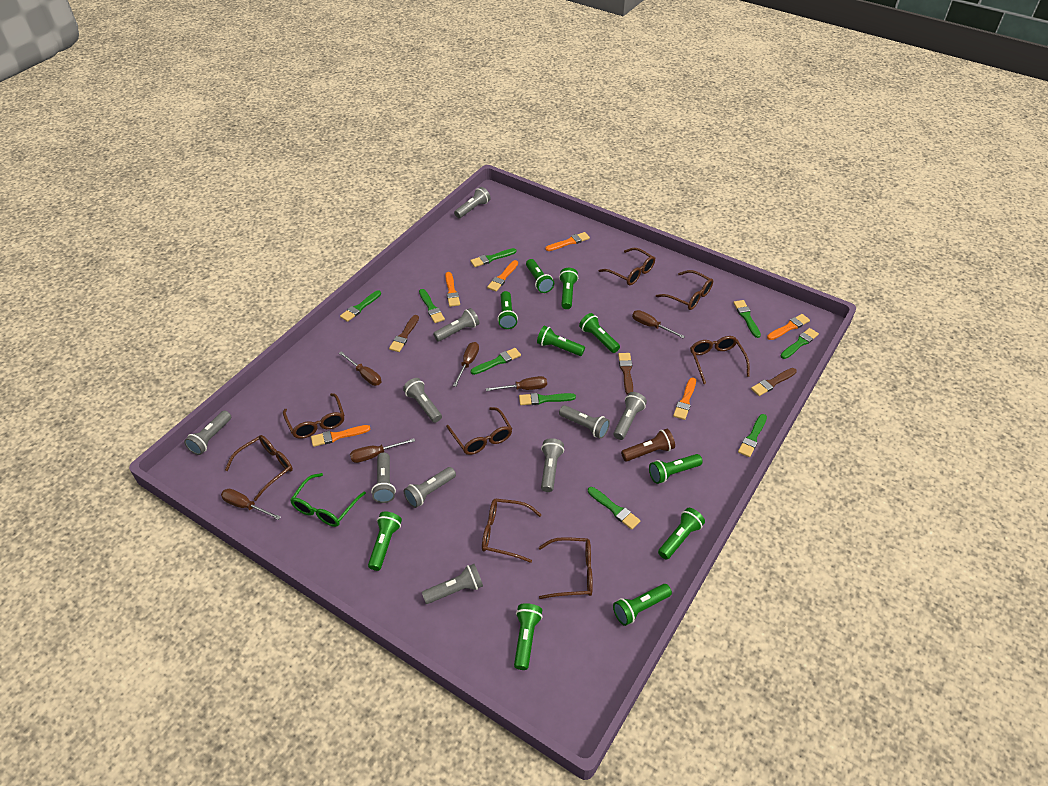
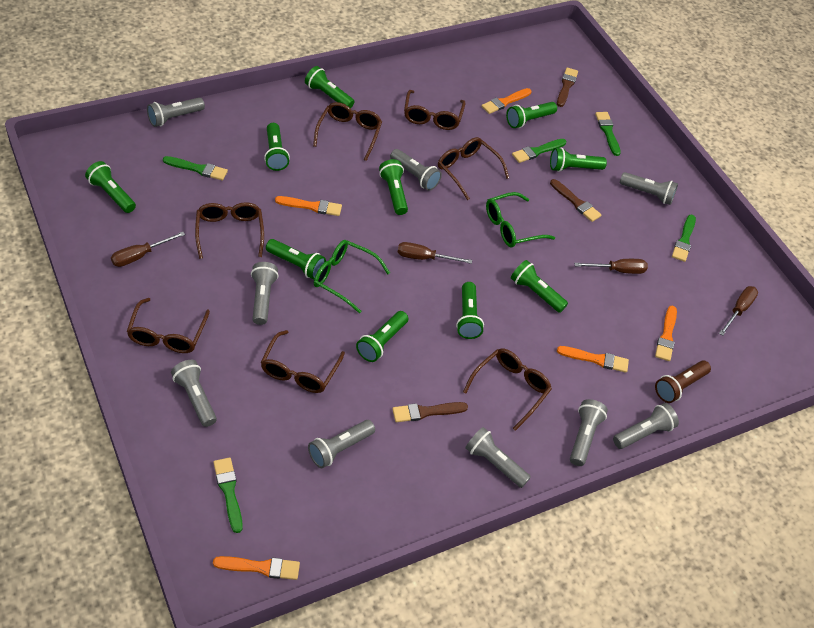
brown glasses: [225,435,293,501] [283,393,344,439] [446,407,512,455] [482,499,541,563] [539,537,593,599] [598,248,655,285] [656,270,713,310] [690,336,750,384] = 8 -> [126,298,210,353] [195,202,264,259] [261,330,345,393] [313,102,382,161] [404,90,465,130] [438,137,509,200] [463,348,552,431] = 7
brown screwdriver: [221,489,281,520] [339,351,381,386] [350,438,415,463] [453,342,479,387] [486,376,547,391] [632,310,685,338] = 6 -> [111,232,185,267] [397,242,472,264] [574,259,648,274] [719,286,758,336] = 4
green brush: [340,290,381,322] [419,289,445,323] [470,248,516,267] [471,348,521,375] [519,393,576,405] [588,487,640,530] [733,300,761,338] [738,414,767,457] [781,328,819,359] = 9 -> [163,156,228,180] [213,457,243,533] [512,139,566,163] [595,112,621,156] [672,215,696,262] = 5
green glasses: [290,473,366,527] = 1 -> [314,240,390,313] [486,192,555,248] = 2
grey flashlight: [184,410,231,455] [371,452,396,503] [403,378,442,423] [404,467,456,508] [422,564,483,604] [433,308,480,341] [454,187,491,218] [541,438,564,492] [559,405,610,439] [613,392,647,440] = 10 -> [147,97,205,127] [171,360,217,427] [251,262,279,325] [308,420,375,468] [390,149,442,191] [465,427,531,488] [570,399,608,466] [613,403,679,449] [620,172,678,205] = 9
orange brush: [311,425,370,447] [445,272,460,307] [487,260,518,291] [545,232,590,251] [673,377,696,420] [767,314,810,340] = 6 -> [213,556,300,580] [275,196,342,216] [481,88,531,114] [557,346,629,373] [655,306,677,361] = 5

